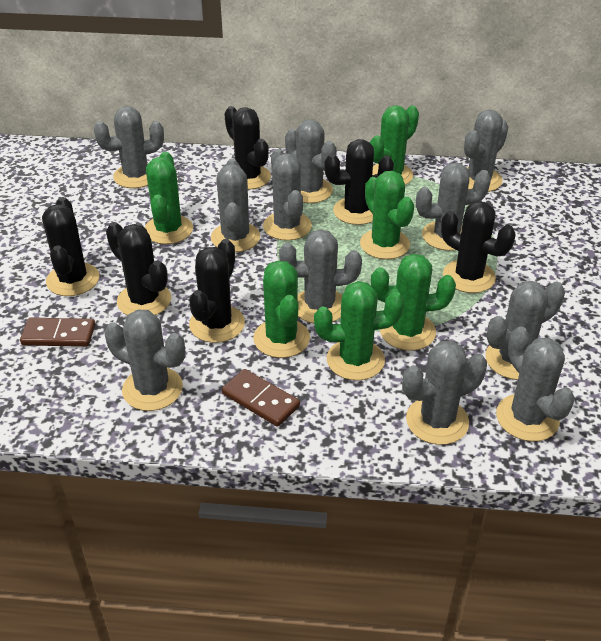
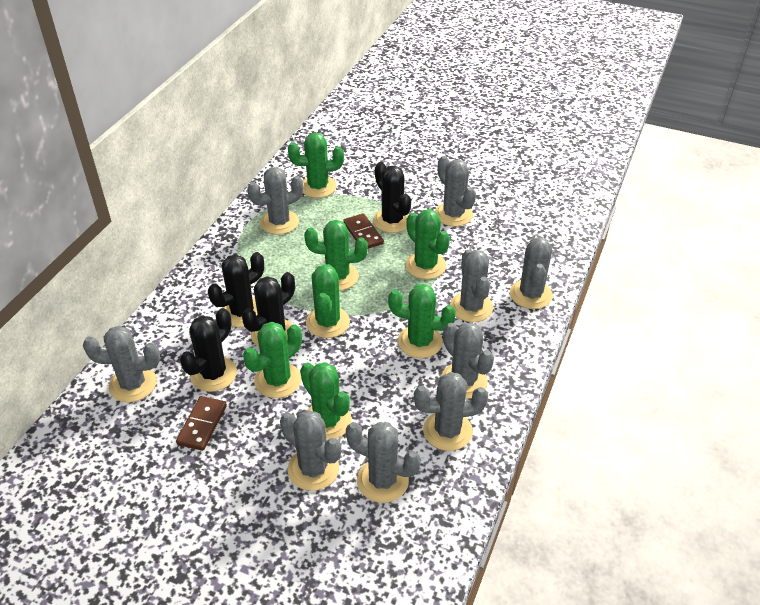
black cactus: [42,197,99,296] [106,222,171,316] [189,239,245,343] [224,106,271,190] [324,139,394,225] [441,201,516,293] = 6 -> [180,308,237,392] [208,252,264,327] [242,272,295,347] [373,162,411,233] = 4
green cactus: [145,152,193,244] [253,261,310,358] [314,281,404,380] [360,171,414,259] [370,105,419,185] [371,254,456,351] = 6 -> [243,322,302,398] [288,133,344,198] [300,362,352,441] [304,220,368,290] [306,264,350,338] [388,284,456,358] [405,209,450,279] = 7
grey cactus: [94,106,164,188] [105,309,185,411] [211,159,260,252] [263,149,312,241] [279,229,362,323] [285,120,337,203] [402,341,487,445] [416,163,491,251] [464,109,508,192] [485,281,565,380] [496,327,575,441] = 11 -> [83,326,160,402] [247,167,303,235] [280,410,341,491] [346,422,421,503] [414,372,488,451] [435,156,476,227] [441,322,494,399] [450,250,493,322] [510,237,553,309] = 9

